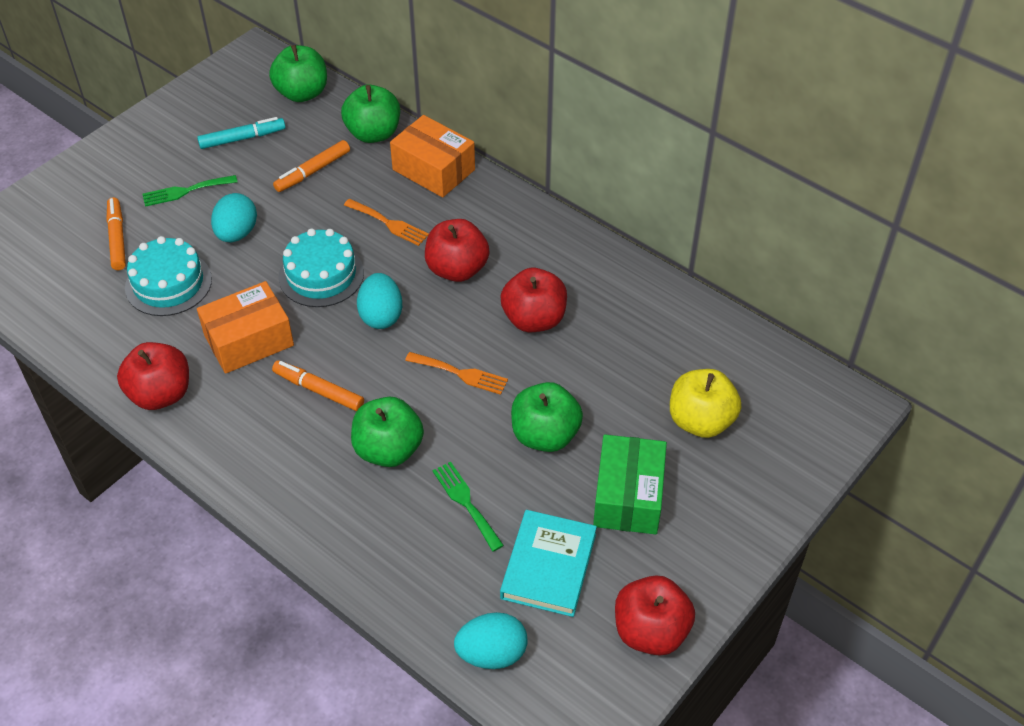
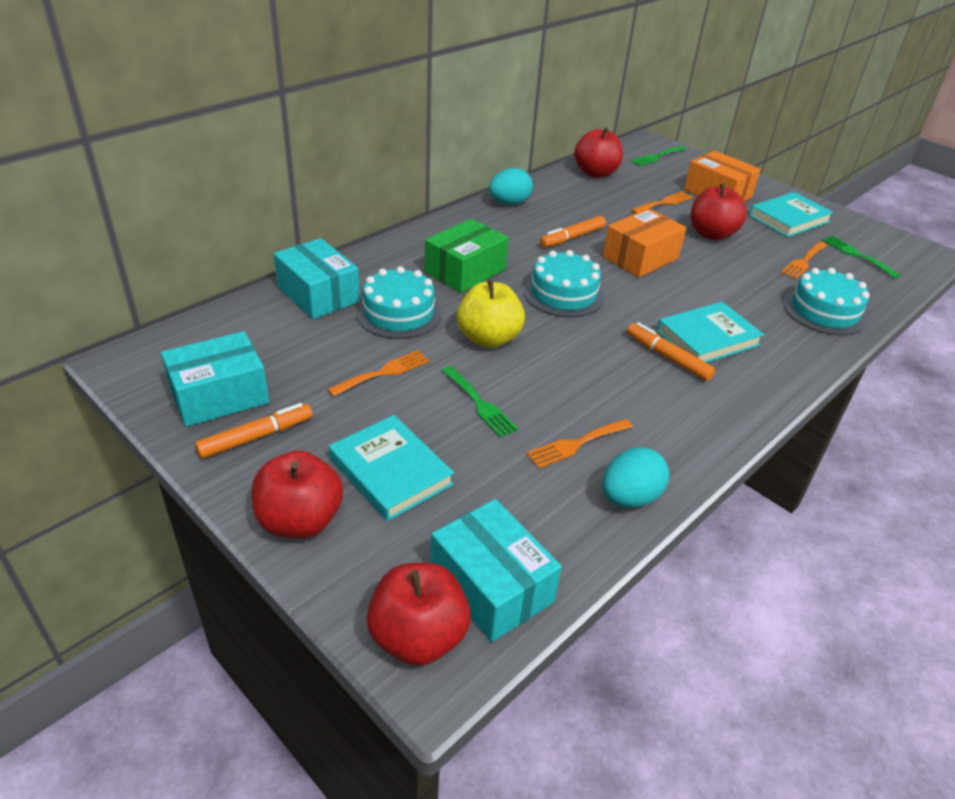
green apple: [269,45,327,102] [341,85,400,143] [351,397,424,467] [511,382,583,452] = 4 -> none = 0
green fork: [142,175,237,207] [433,462,504,552] = 2 -> [441,366,518,438] [631,146,686,166] [823,236,900,278] = 3
orange fork: [344,199,429,246] [405,352,508,395] = 2 -> [327,350,430,397] [526,419,633,469] [631,191,693,214] [781,242,827,279] = 4
turquoise book: [500,510,597,617] = 1 -> [329,415,454,521] [657,302,764,363] [749,192,834,237] = 3
turquoise box: none = 0 -> [161,331,269,427] [273,238,360,319] [431,499,562,642] = 3
turquoise cake: [125,236,212,316] [278,229,364,307] = 2 -> [356,266,442,339] [524,250,604,317] [783,268,870,335] = 3
turquoise egg: [211,193,257,242] [357,273,402,329] [454,612,528,669] = 3 -> [489,168,533,205] [603,447,669,508] = 2
turquoise marker: [197,117,285,149] = 1 -> none = 0

